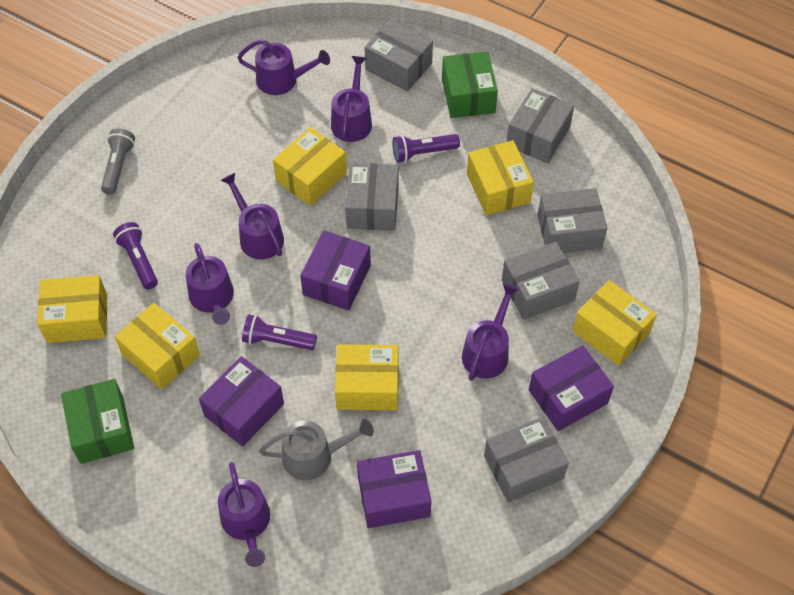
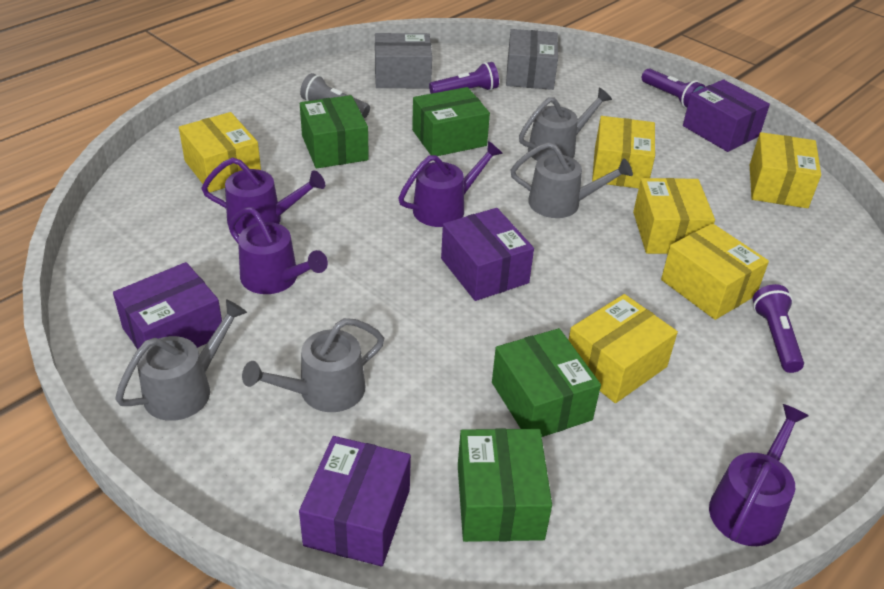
green box: [61,379,134,464] [442,51,498,118] = 2 -> [300,95,369,169] [412,87,490,156] [458,428,552,542] [492,328,601,437] = 4
grey box: [345,163,398,231] [365,20,433,91] [484,417,569,502] [502,242,580,320] [506,88,574,163] [538,188,607,253] = 6 -> [375,33,432,88] [506,29,558,90] = 2
grey watering can: [259,419,374,480] = 1 -> [115,300,247,421] [242,318,384,412] [510,142,633,218] [519,88,612,161] = 4
purple watering can: [186,243,234,325] [218,462,270,567] [221,173,284,259] [237,39,330,95] [331,56,372,142] [462,283,519,381] = 6 -> [201,157,325,234] [229,207,328,294] [398,141,503,227] [709,404,808,546] = 4

